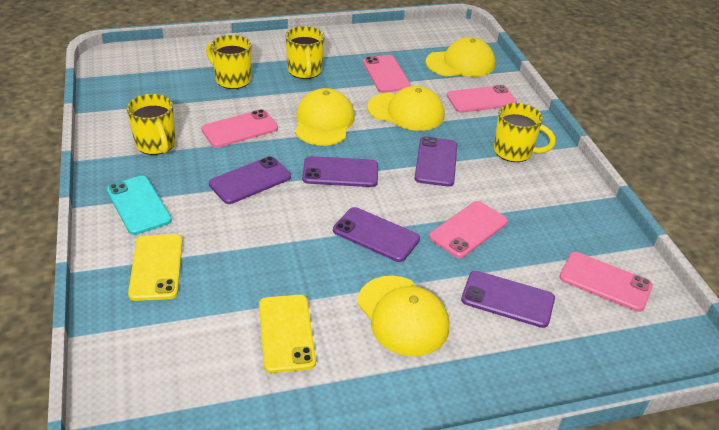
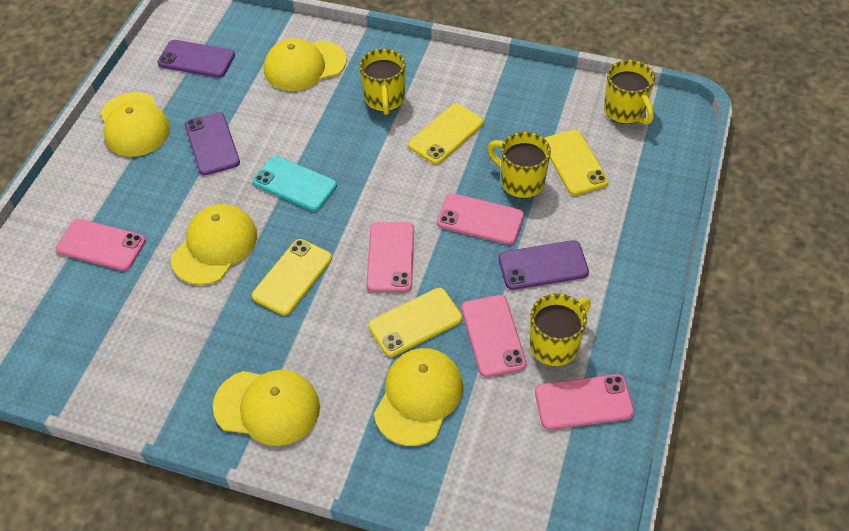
purple phone: [209,156,291,204] [302,156,378,187] [333,207,420,262] [414,136,457,187] [461,271,555,328] = 5 -> [157,40,235,78] [185,112,240,175] [498,240,589,290] = 3
yellow cap: [295,88,355,146] [357,276,449,356] [367,86,445,131] [426,37,495,77] = 4 -> [101,92,170,157] [171,204,257,285] [213,370,320,446] [264,38,347,91] [374,348,463,446] = 5
yellow phone: [128,234,183,301] [259,295,316,373] = 2 -> [252,239,332,315] [368,288,462,357] [408,104,484,164] [545,130,609,195] = 4

